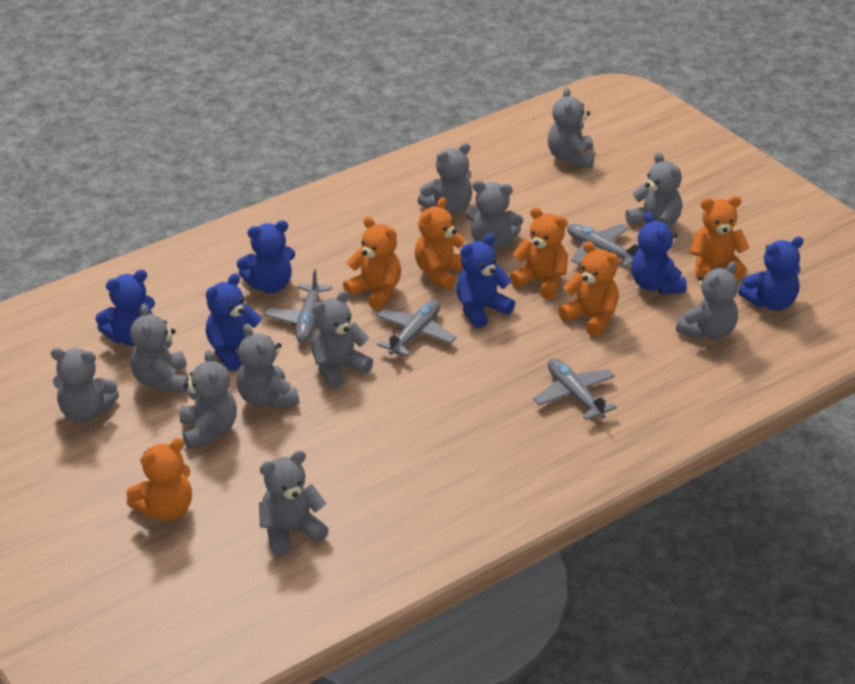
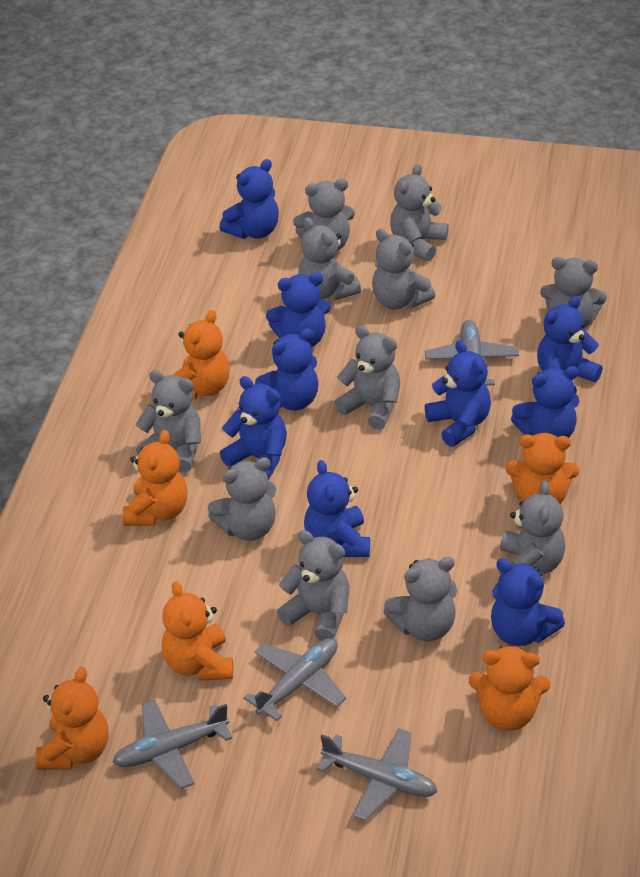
blue teddy bear: [95,269,155,346] [206,273,262,371] [237,220,295,293] [456,234,515,328] [631,212,686,294] [738,236,803,311] = 6 -> [219,159,279,239] [220,376,287,480] [255,328,319,411] [266,273,331,348] [304,460,370,557] [425,340,491,447] [491,559,565,646] [511,366,580,438] [537,296,603,393] = 9

